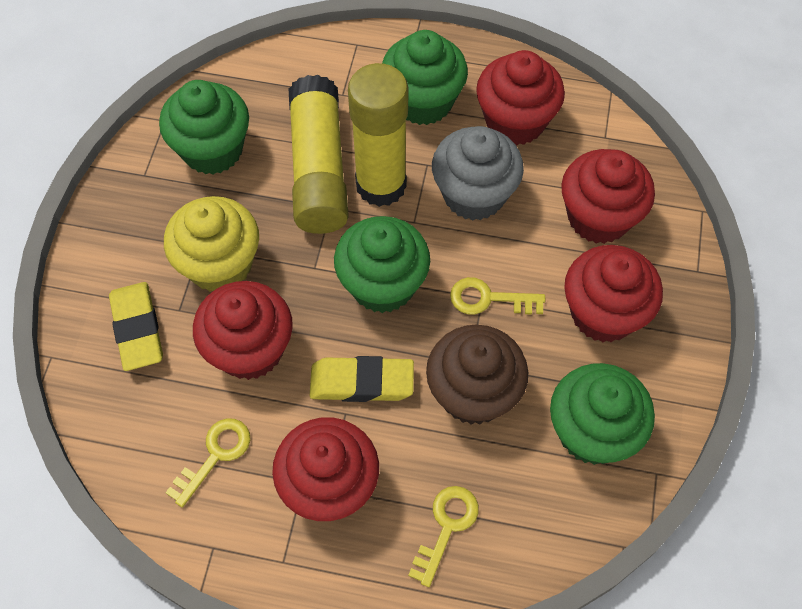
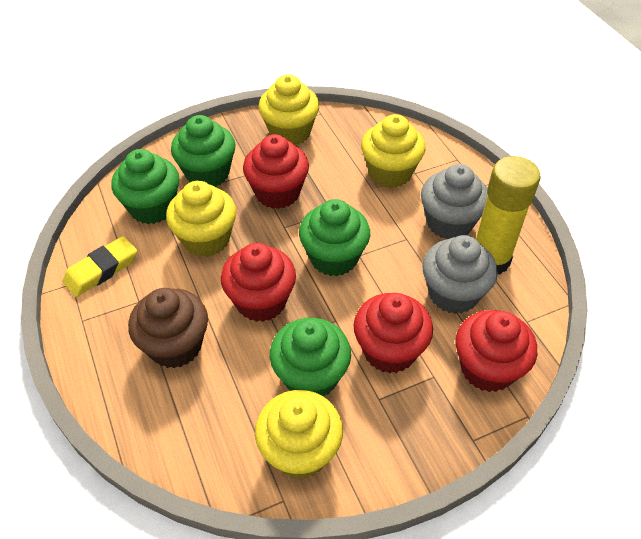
grey cupcake: [432,126,524,221] = 1 -> [421,164,488,239] [422,235,498,314] = 2
red cupcake: [193,281,293,380] [272,417,379,521] [476,50,565,146] [561,149,655,244] [564,245,663,342] = 5 -> [221,243,296,322] [243,134,309,209] [354,293,433,374] [455,310,537,392] = 4
yellow cupcake: [164,196,259,292] = 1 -> [166,181,236,257] [255,390,343,479] [258,74,319,145] [361,114,426,188] = 4
yellow eraser: [109,282,163,371] [310,356,414,402] = 2 -> [62,236,137,297] = 1
yellow glue stick: [288,75,349,234] [348,63,409,207] = 2 -> [476,156,541,275] = 1
yellow key: [165,418,250,508] [408,486,479,587] [450,277,545,315] = 3 -> none = 0

